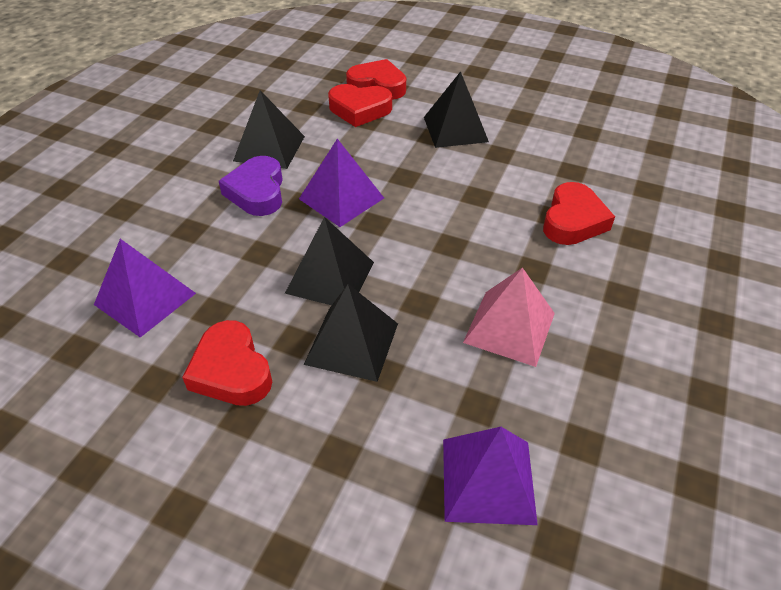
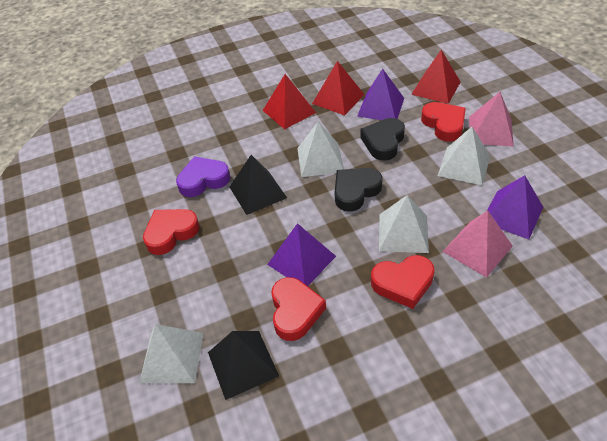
black heart: none = 0 -> [335,168,383,212] [360,118,405,161] = 2
black pyramid: [233,90,305,169] [285,217,374,305] [304,284,398,382] [424,71,489,148] = 4 -> [208,331,279,400] [230,155,287,215] = 2
pink pyramid: [463,268,555,367] = 1 -> [442,211,513,278] [469,92,514,147] = 2
red pyramid: none = 0 -> [263,74,316,129] [312,61,365,116] [411,50,460,104] = 3
white pyramid: none = 0 -> [139,324,203,383] [297,122,344,177] [379,195,429,253] [438,127,490,186] = 4

